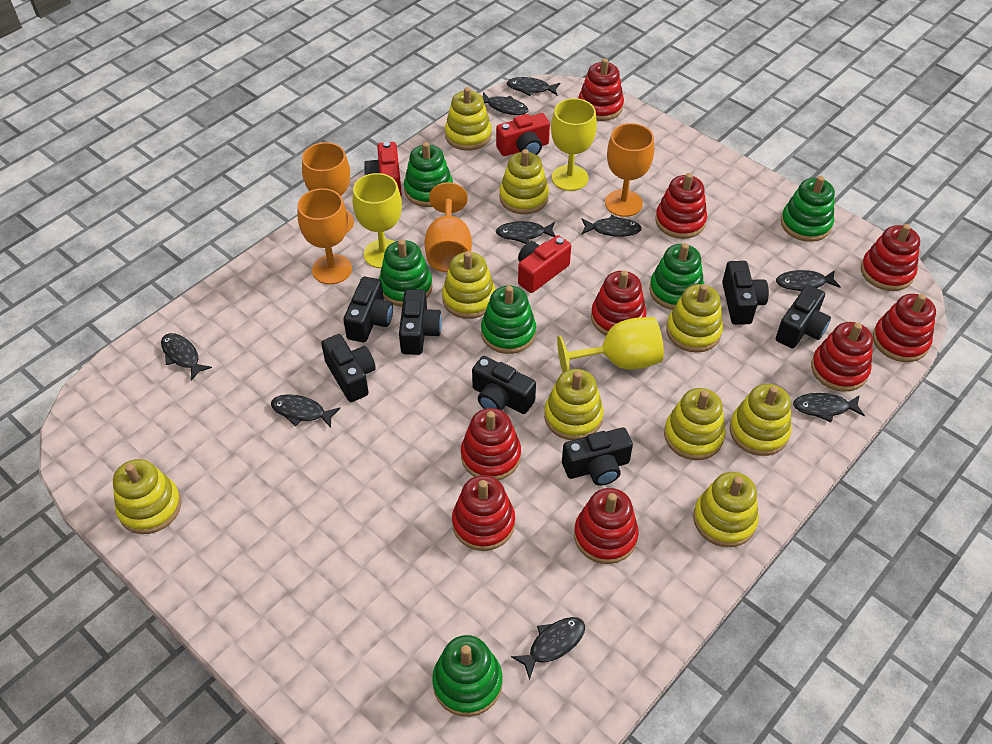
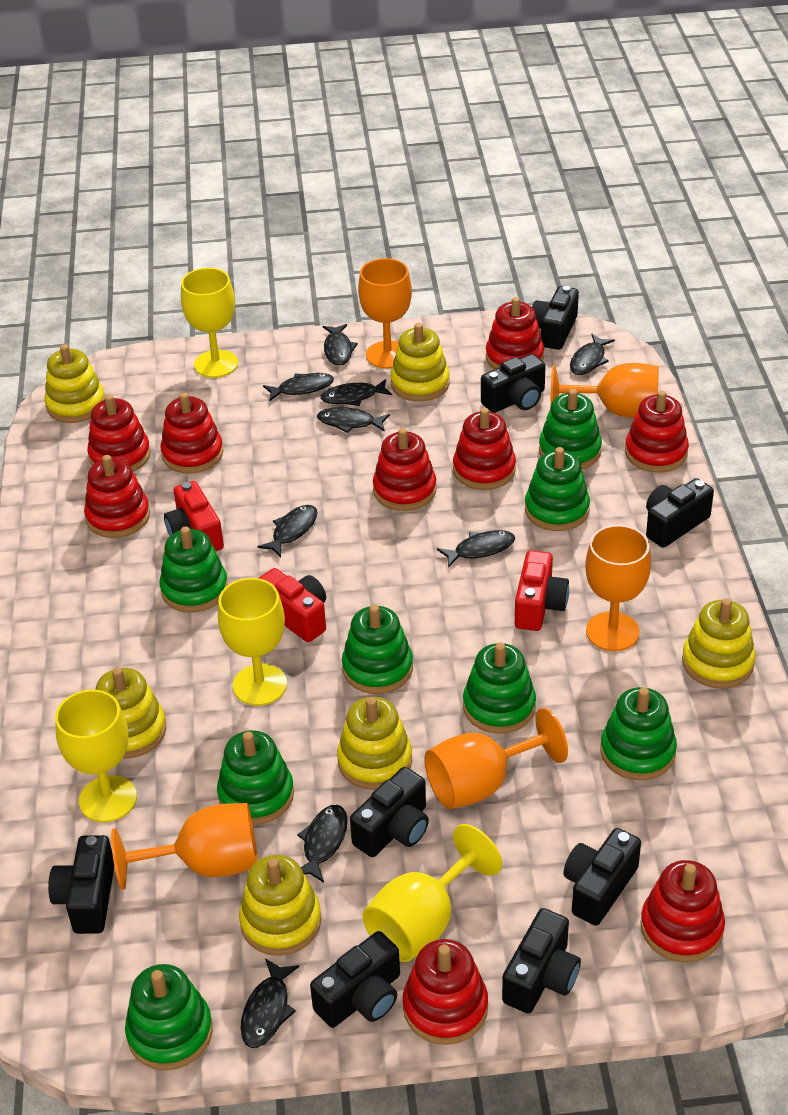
black camera: [321,334,376,402] [343,277,393,342] [399,289,442,355] [472,356,536,414] [562,428,633,486] [722,261,769,325] [776,285,831,349] = 7 -> [48,835,114,934] [310,931,400,1028] [350,767,429,857] [481,354,546,413] [502,908,581,1014] [532,286,579,350] [563,828,641,926] [646,478,714,548] = 8
green stacking toy: [379,239,433,306] [404,142,453,207] [432,635,502,717] [481,286,536,354] [649,243,704,310] [781,176,835,242] = 6 -> [125,964,213,1070] [159,526,228,613] [217,730,294,825] [342,605,413,694] [463,643,536,734] [525,447,590,531] [539,389,602,469] [600,687,677,781] = 8
orange goblet: [298,188,352,284] [302,142,354,232] [425,182,472,272] [605,123,654,217] = 4 -> [111,803,258,890] [358,258,412,368] [424,708,568,809] [551,363,659,418] [585,525,651,651] = 5
yellow goblet: [352,173,402,269] [551,98,597,191] [557,317,664,372] = 3 -> [55,690,137,822] [181,268,238,378] [218,578,287,706] [363,824,502,962] = 4
yellow stacking toy: [113,459,181,534] [442,251,496,319] [445,87,492,151] [499,149,549,214] [544,369,603,440] [664,388,725,460] [666,284,723,353] [693,472,759,547] [729,384,791,456] = 9 -> [44,344,105,423] [95,668,167,759] [239,855,322,956] [337,697,412,790] [390,323,450,402] [682,598,756,688] = 6

